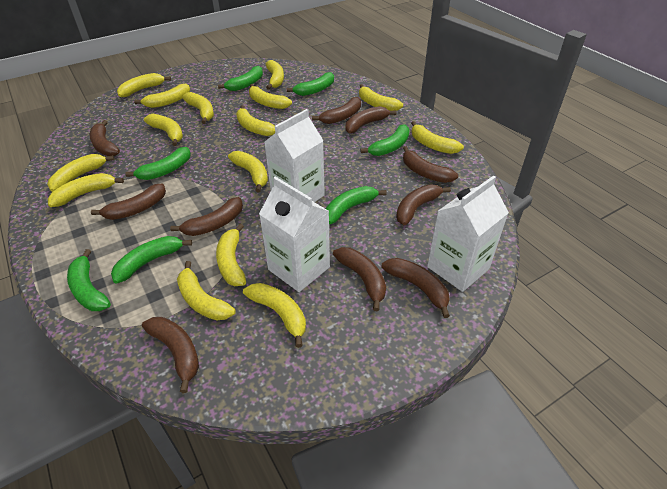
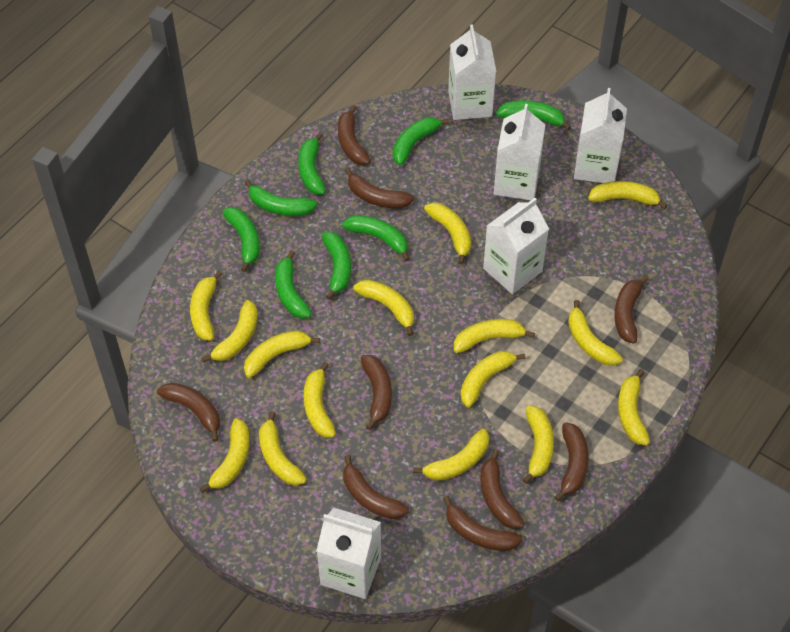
brown banana: [89,120,120,156] [91,184,166,220] [142,317,199,393] [170,197,243,236] [312,97,361,124] [333,247,386,312] [346,106,396,134] [382,258,450,318] [396,185,451,225] [403,146,458,183] = 10 -> [157,382,220,442] [338,105,371,165] [343,455,409,519] [345,167,414,209] [361,355,392,430] [443,496,522,551] [480,449,525,529] [555,422,589,501] [614,275,649,344] = 9
green banana: [67,249,111,311] [111,236,192,283] [125,147,191,180] [218,66,263,91] [287,72,334,96] [326,186,387,224] [360,124,410,156] = 7 -> [222,207,260,272] [245,180,317,216] [275,251,312,319] [298,132,326,195] [322,232,351,300] [342,215,410,261] [393,117,450,165] [496,100,571,130] = 8
white carton: [259,177,330,292] [264,109,325,202] [427,175,509,292] = 3 -> [316,508,381,599] [448,24,496,120] [483,198,549,294] [494,104,545,200] [574,88,627,183] = 5

